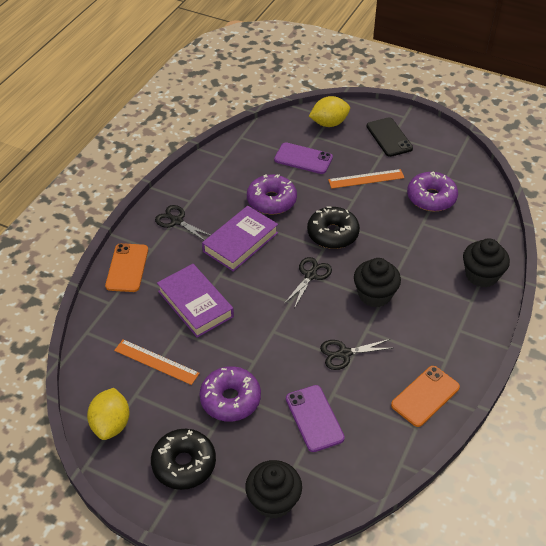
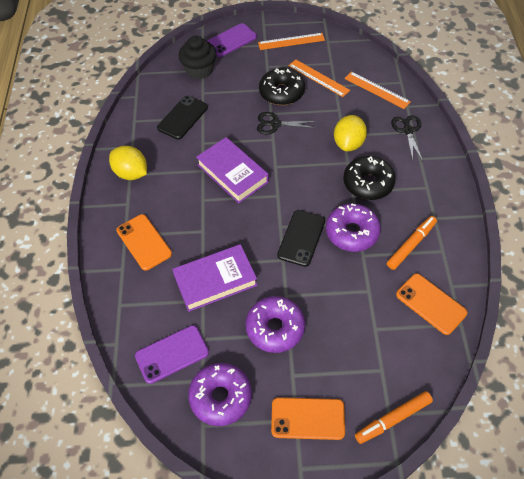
black cupcake: [245,460,302,519] [354,258,401,308] [463,238,510,287] = 3 -> [178,36,217,79] = 1
black phone: [366,117,413,157] = 1 -> [157,96,208,139] [277,210,325,267] = 2
black scissors: [155,205,211,240] [284,257,332,308] [320,339,393,370] = 3 -> [257,112,316,134] [391,115,423,161] = 2
orange marker: none = 0 -> [355,391,433,444] [387,216,437,270] = 2
orange phone: [105,243,148,292] [391,366,460,427] = 2 -> [116,214,172,271] [271,397,345,440] [396,274,468,335] = 3
orange ruler: [114,339,200,385] [328,169,404,189] = 2 -> [258,33,325,50] [288,60,350,97] [344,72,411,109] = 3

